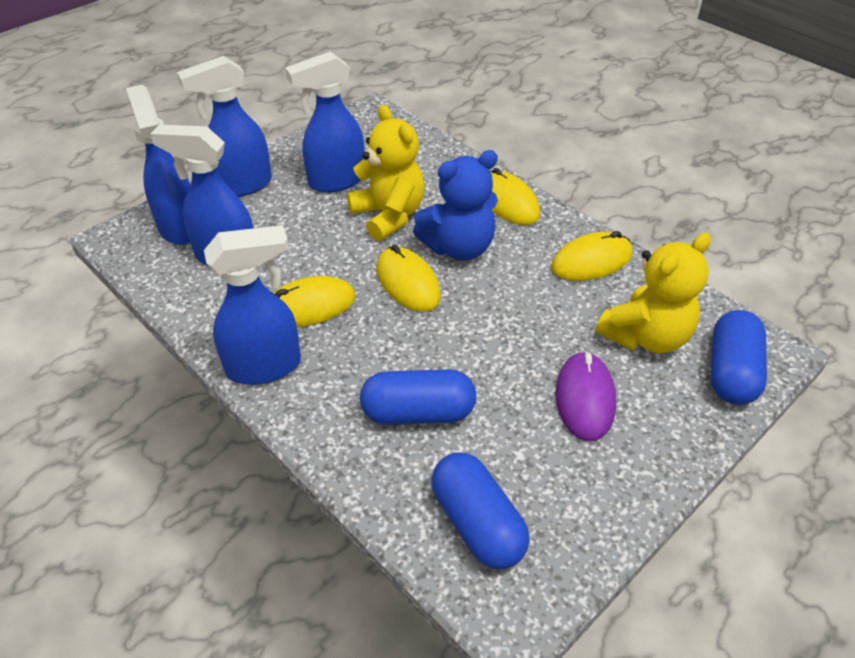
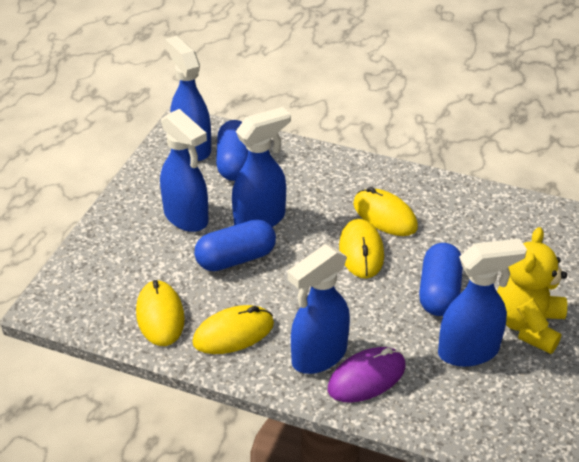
blue teddy bear: [413,150,498,260] = 1 -> none = 0
yellow teddy bear: [347,105,425,241] [596,233,711,353] = 2 -> [497,227,567,354] = 1

